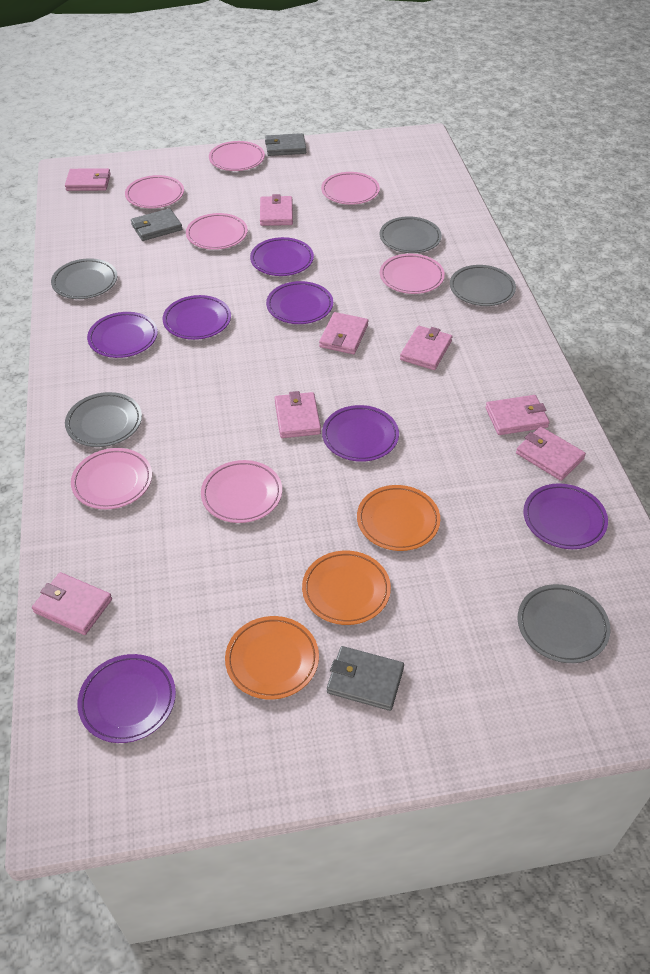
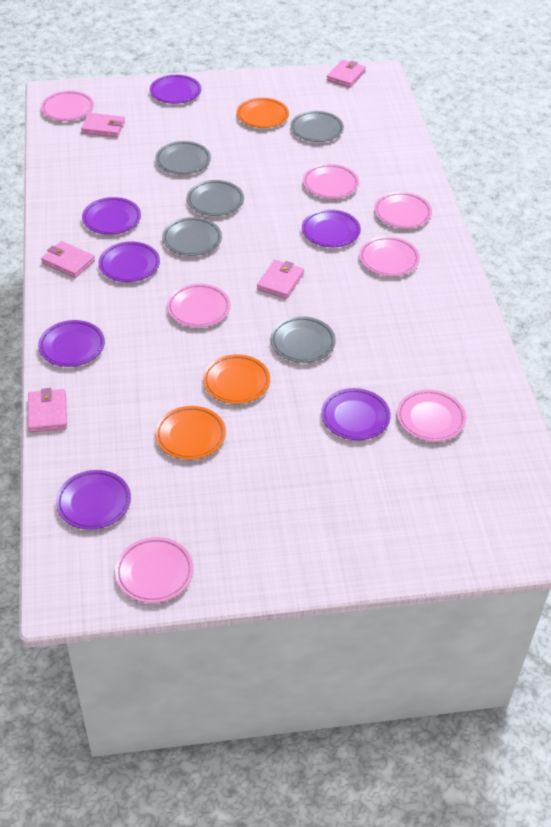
grey wallet: [131,208,182,241] [265,133,306,156] [327,646,404,711] = 3 -> none = 0
pink wallet: [32,572,112,635] [65,168,111,191] [260,194,293,226] [275,391,321,438] [319,312,369,354] [400,326,452,370] [486,395,550,435] [516,427,586,481] = 8 -> [28,388,67,432] [41,241,95,278] [81,113,125,137] [257,260,304,299] [327,60,366,88] = 5

